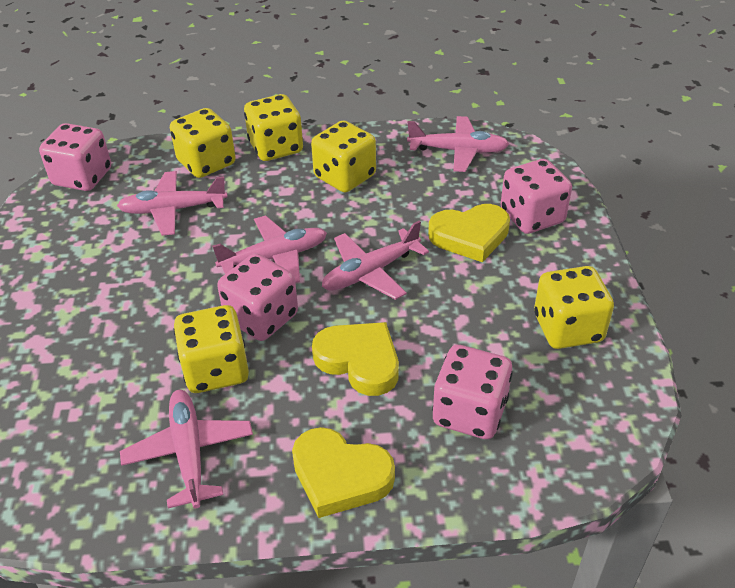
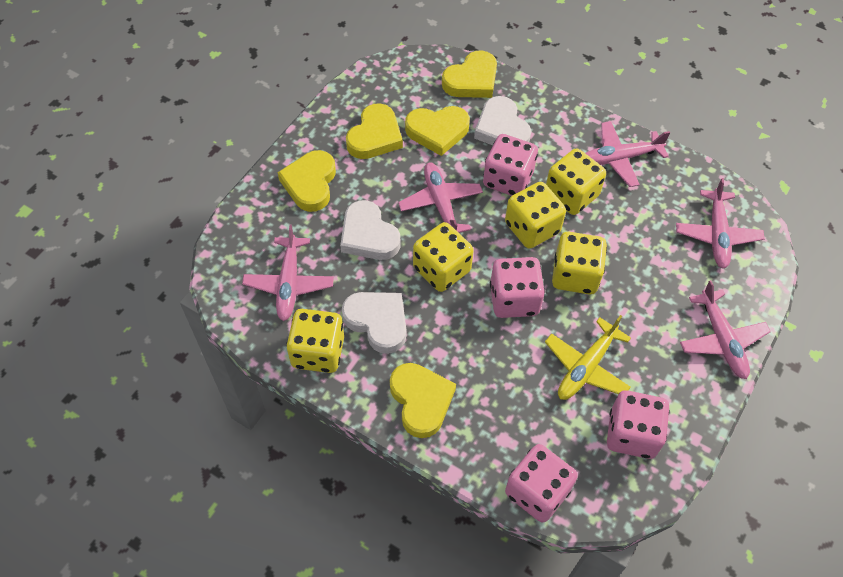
white heart: none = 0 -> [340,200,400,260] [342,292,406,354] [474,96,531,145] = 3
yellow heart: [292,427,395,518] [312,322,399,396] [428,204,510,262] = 3 -> [278,150,336,212] [346,103,403,159] [390,363,456,438] [405,106,470,156] [442,50,497,98] = 5
yellow plane: none = 0 -> [545,315,631,400] = 1

